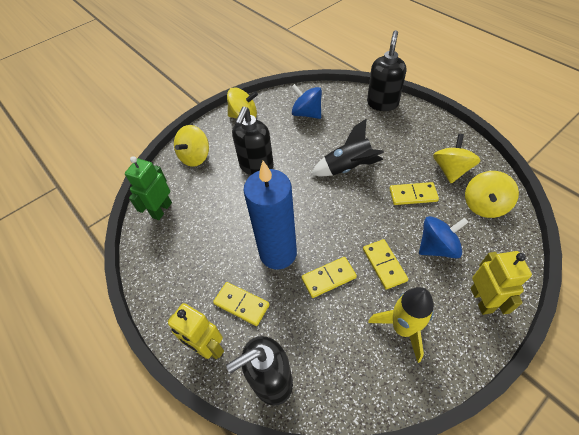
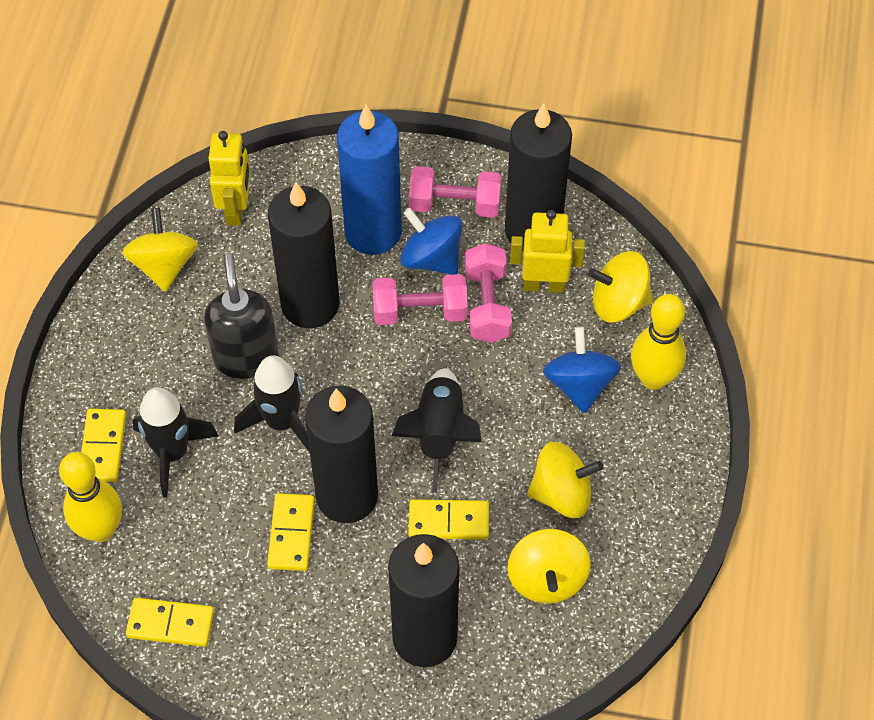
black candle: none = 0 -> [268,182,339,328] [305,385,378,523] [388,534,459,667] [505,103,572,251] = 4
black rocket: [311,119,384,176] = 1 -> [132,387,218,498] [234,355,310,453] [392,368,481,493] = 3
black soap dispenser: [226,336,293,406] [232,107,274,175] [367,30,406,111] = 3 -> [204,253,278,379] = 1
green robot: [125,156,172,220] = 1 -> none = 0
pink dumbbell: none = 0 -> [373,274,468,325] [409,166,501,218] [465,243,512,343] = 3
yellow bowling pin: none = 0 -> [59,452,122,542] [631,294,686,390] = 2
yellow rocket: [368,287,434,363] = 1 -> none = 0

